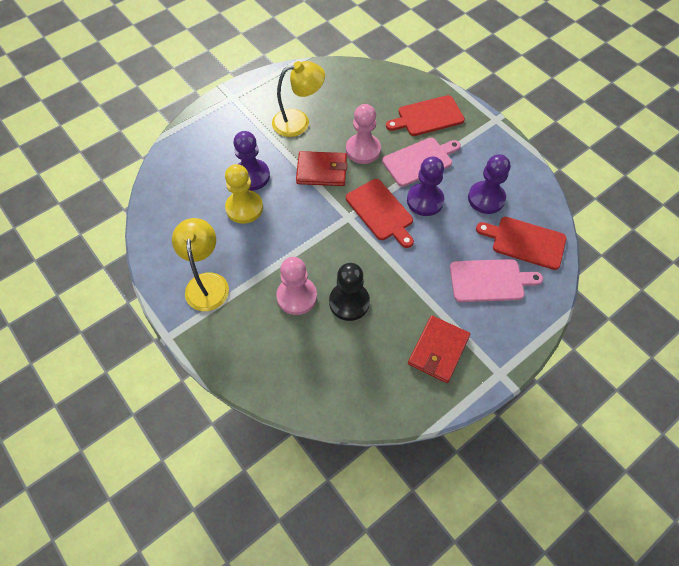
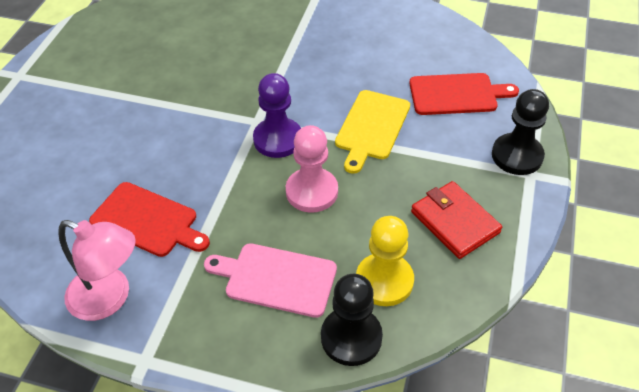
black pawn: [329,263,370,321] = 1 -> [321,274,383,366] [492,89,549,175] = 2
pink cutting board: [382,138,461,187] [450,259,543,302] = 2 -> [204,243,337,318] = 1
pink lamp: none = 0 -> [58,220,136,321] = 1
pink pawn: [276,257,317,315] [346,104,381,164] = 2 -> [286,125,338,213] = 1
purple pawn: [233,131,270,191] [407,157,444,216] [468,154,510,214] = 3 -> [253,73,301,158] = 1
red cutting board: [346,179,414,248] [386,95,465,136] [476,217,566,270] = 3 -> [89,182,210,257] [409,73,519,115] = 2
red wallet: [296,151,347,186] [408,316,470,383] = 2 -> [411,181,502,259] = 1
yellow cutting board: none = 0 -> [335,90,410,174] = 1
yellow lamp: [172,218,229,311] [272,61,325,137] = 2 -> none = 0

